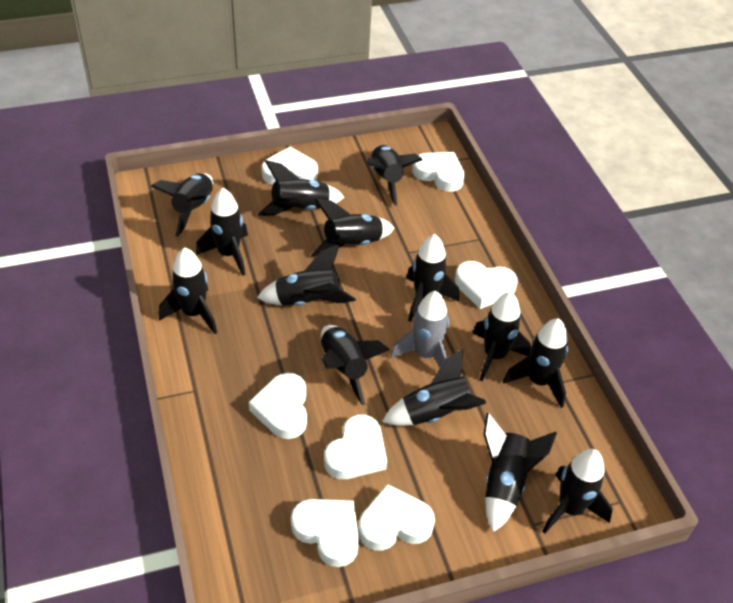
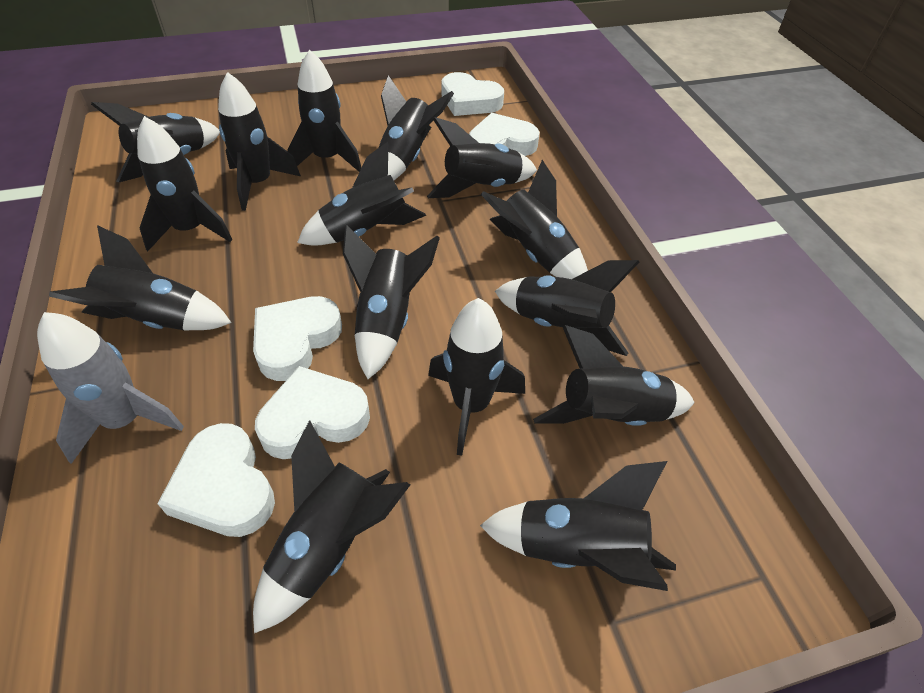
black rocket: [151,173,213,236] [159,247,217,334] [196,188,248,276] [257,244,356,306] [258,160,344,216] [311,199,394,256] [321,325,390,405] [367,145,423,206] [382,348,486,426] [406,234,459,322] [473,292,531,381] [484,413,557,532] [503,318,568,408] [542,449,613,534] = 14 -> [49,225,232,330] [91,102,220,183] [137,116,232,251] [218,72,301,211] [253,420,410,633] [287,49,361,172] [297,142,426,246] [343,225,440,379] [379,75,454,180] [427,117,537,198] [428,298,525,456] [480,160,588,279] [480,461,676,591] [495,260,639,356] [533,325,695,426] = 15
white heart: [249,373,307,439] [262,147,318,185] [291,499,359,567] [324,414,387,479] [358,484,435,551] [412,152,465,192] [455,261,518,309] = 7 -> [157,423,275,537] [253,296,342,381] [255,366,370,459] [441,72,504,116] [469,113,540,156] = 5

